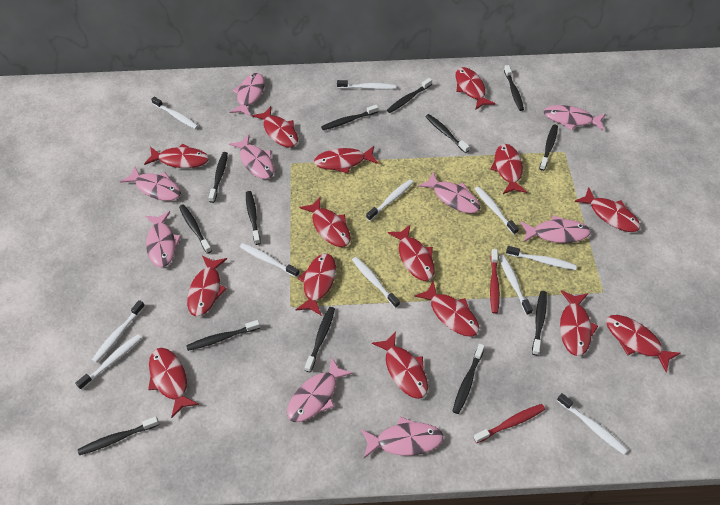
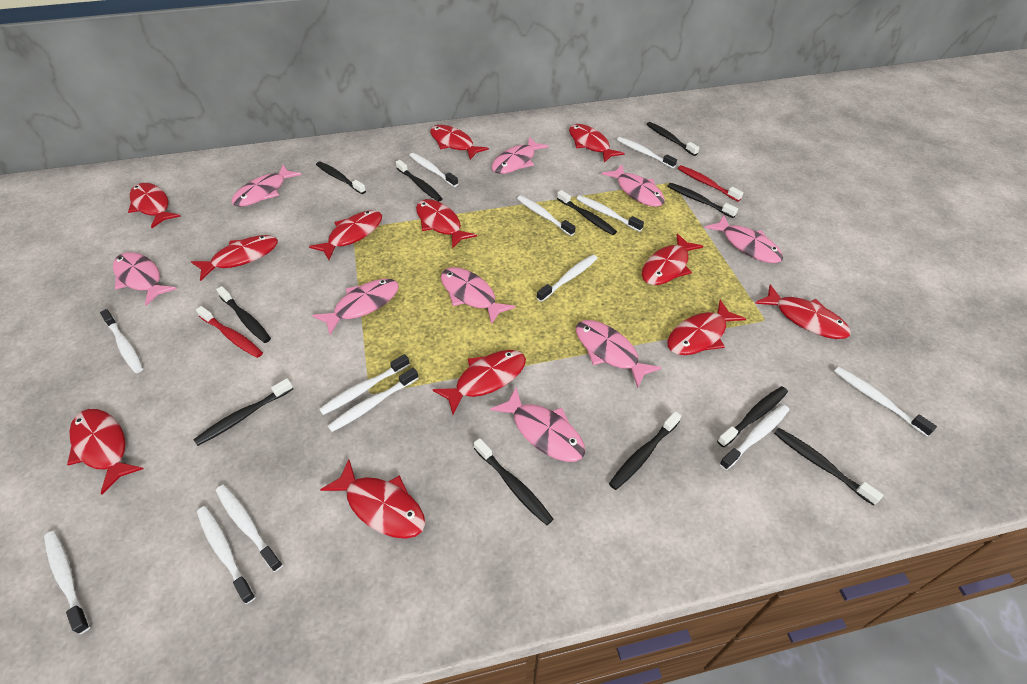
black toothbrush: [78,417,159,455] [179,204,212,254] [186,320,260,351] [208,152,228,203] [246,191,261,245] [305,307,335,372] [321,105,378,130] [387,78,432,113] [425,114,470,153] [452,344,485,414] [504,65,524,111] [532,291,547,356] [539,125,558,171] = 13 -> [193,378,293,446] [216,286,271,343] [316,162,366,194] [396,160,443,201] [474,438,553,525] [557,190,617,235] [609,411,681,490] [647,122,699,156] [668,183,738,218] [717,386,788,447] [774,428,883,506] = 11
red fish: [144,143,209,168] [148,348,199,418] [187,255,227,316] [252,106,298,147] [296,253,336,316] [300,197,351,247] [314,146,379,173] [372,331,428,399] [388,224,435,281] [414,281,479,336] [456,67,496,110] [490,144,527,194] [560,290,598,356] [574,187,641,232] [606,315,681,373] = 15 -> [67,409,143,494] [128,183,181,228] [191,235,278,281] [309,210,382,260] [320,459,425,539] [416,199,477,248] [430,125,489,160] [432,350,526,415] [569,124,625,163] [642,233,703,285] [668,300,746,355] [755,284,851,339] = 12
white toothbrush: [75,334,142,390] [92,300,145,363] [151,97,198,129] [240,243,299,278] [337,80,396,90] [352,257,400,308] [366,179,414,221] [475,186,519,235] [499,255,533,315] [506,246,577,270] [557,393,628,454] = 11 -> [44,531,90,634] [100,309,143,373] [197,506,256,604] [216,485,283,572] [319,354,410,415] [328,368,418,432] [409,153,458,187] [517,196,575,236] [537,255,598,302] [577,195,644,232] [617,137,677,168] [719,404,789,470] [834,367,937,436] = 13

